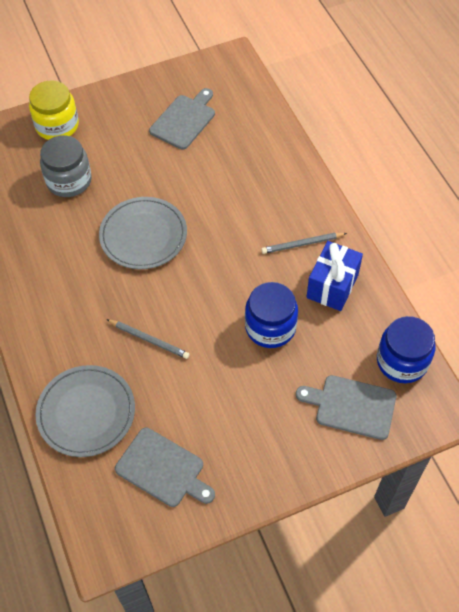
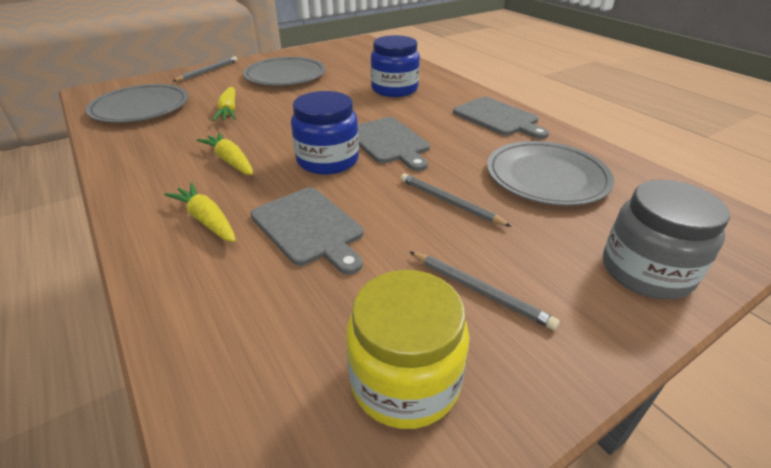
blue gift: [306,241,363,311] = 1 -> none = 0
grey pencil: [106,319,189,359] [261,233,347,254] = 2 -> [173,56,238,82] [400,173,512,227] [410,252,560,330] = 3
grey plate: [36,365,135,457] [99,197,187,269] = 2 -> [85,84,188,123] [243,57,325,86] [487,141,614,206] = 3
yellow carrot: none = 0 -> [164,183,236,242] [197,132,253,175] [212,87,236,121] = 3

